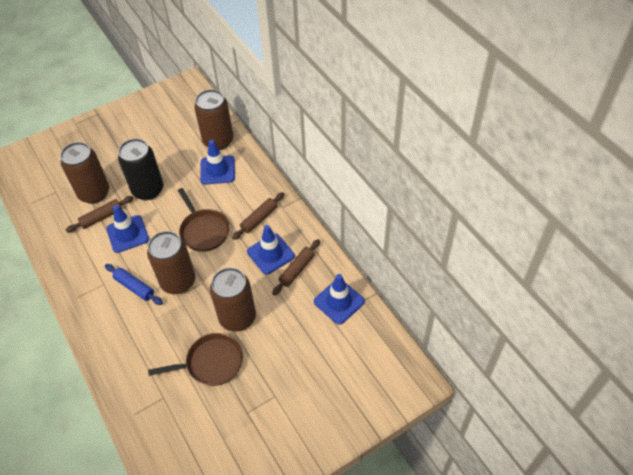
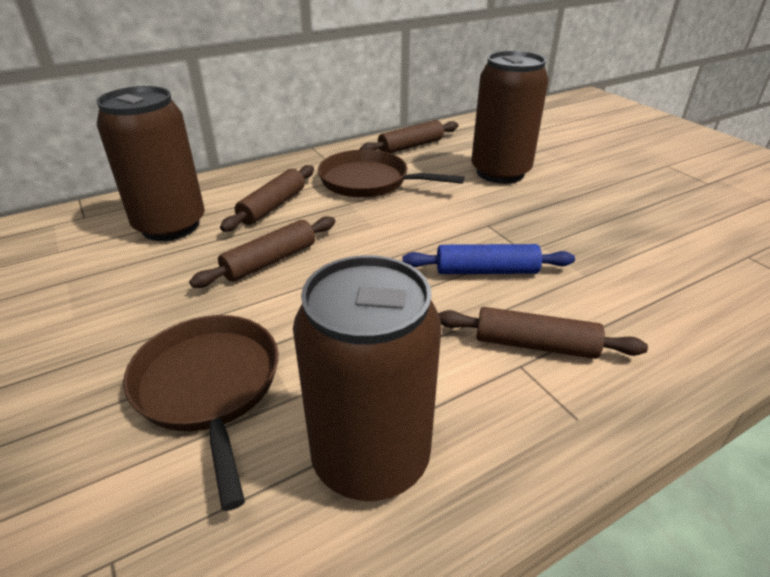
black can: [118,139,163,200] = 1 -> none = 0
blue traffic cone: [106,205,149,253] [200,140,235,184] [247,225,295,275] [314,274,365,325] = 4 -> none = 0
brown can: [60,142,109,204] [147,231,195,294] [194,89,233,150] [210,268,256,332] = 4 -> [96,86,204,241] [293,255,441,501] [471,51,549,184] = 3
brown rolling pin: [66,196,134,233] [232,192,284,240] [272,239,320,295] = 3 -> [189,216,335,288] [220,165,314,232] [360,120,458,153] [438,307,648,359] = 4

